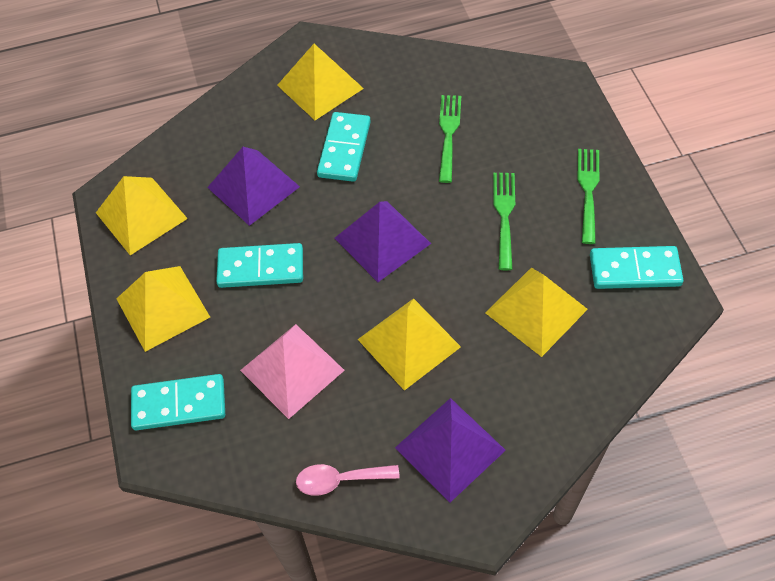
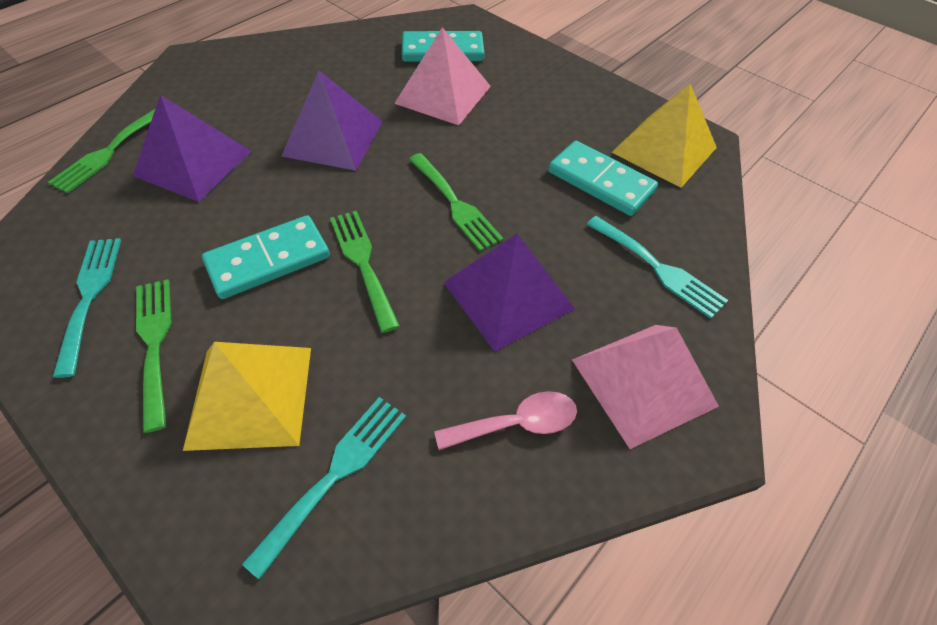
green fork: [439,95,461,183] [493,173,515,270] [578,149,600,244] = 3 -> [48,108,156,193] [136,279,172,433] [330,211,400,333] [409,153,504,251] = 4
pink pyramid: [240,324,345,419] = 1 -> [394,27,491,125] [572,325,719,449] = 2
turquoise domino: [131,374,225,430] [216,243,303,288] [317,112,371,182] [590,246,684,289] = 4 -> [202,215,330,299] [402,31,485,62] [548,141,658,216] = 3
turquoise fork: none = 0 -> [53,238,121,378] [242,397,406,580] [586,216,728,319] = 3
yellow pyramid: [96,176,188,255] [116,266,210,352] [277,44,364,120] [358,298,461,391] [485,268,588,357] = 5 -> [183,342,311,451] [611,84,717,188] = 2

